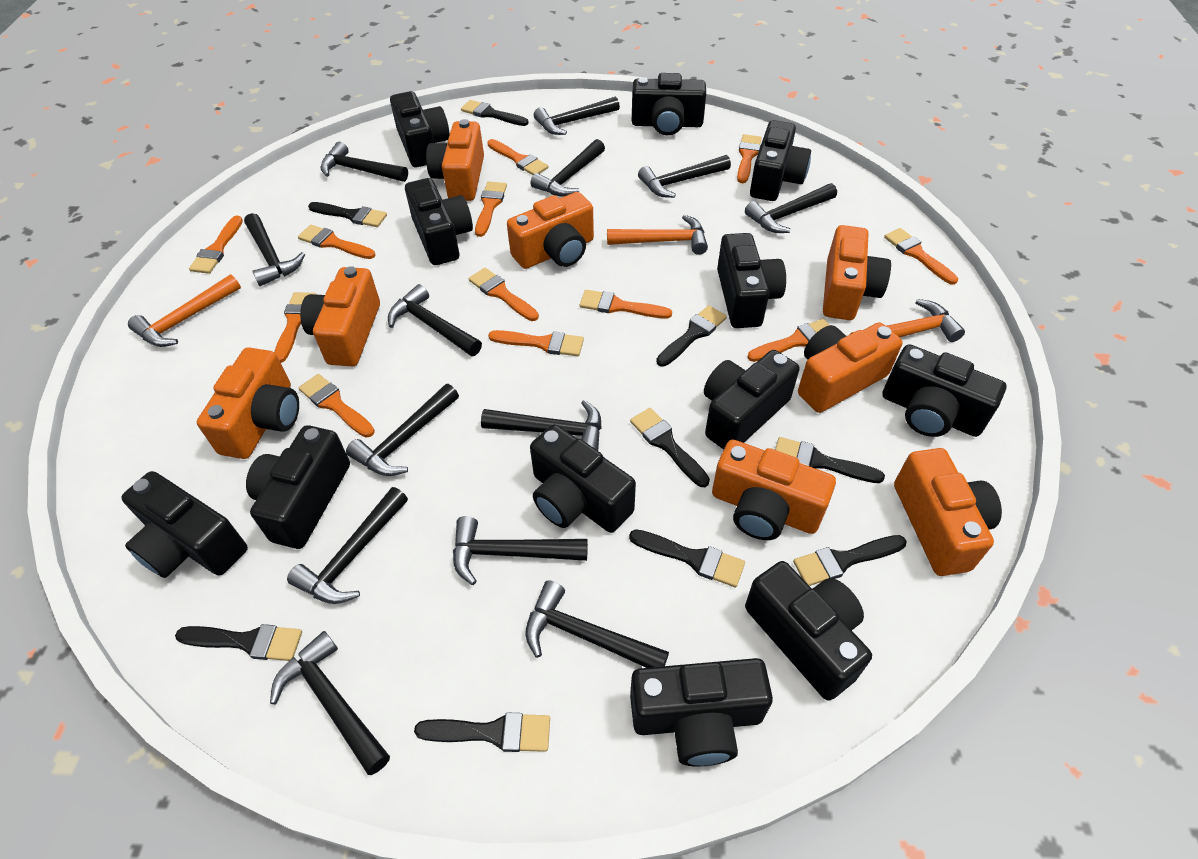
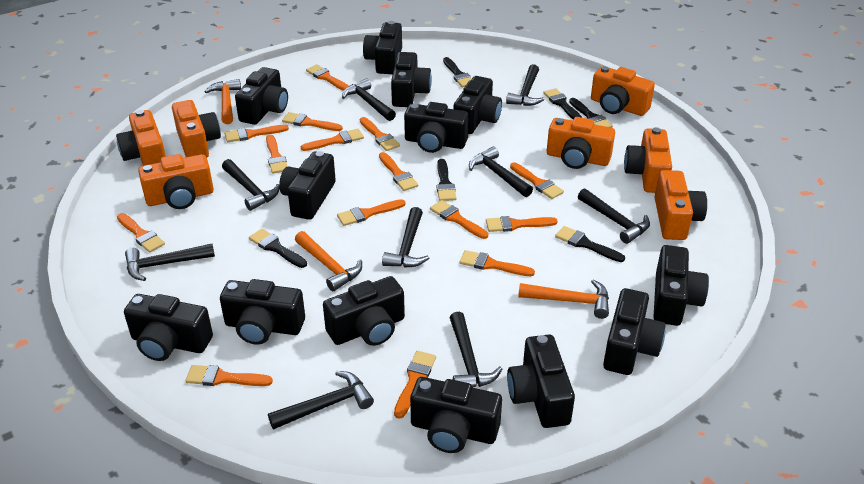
black brush: [175,624,302,661] [308,202,387,227] [414,713,550,752] [461,100,529,126] [629,529,745,587] [630,408,710,487] [656,305,727,367] [775,437,885,483] [793,535,907,586] = 9 -> [249,229,307,268] [437,159,456,201] [443,57,472,87] [543,88,582,120] [555,226,625,262] [569,98,613,128] = 6
black camera: [121,471,248,578] [246,425,350,549] [390,91,450,167] [405,178,473,265] [530,424,636,533] [630,658,773,767] [632,73,706,135] [704,350,800,450] [717,233,786,328] [745,561,872,701] [750,120,811,201] [882,344,1007,437] = 12 -> [124,294,213,361] [220,279,305,345] [235,67,288,125] [279,151,336,220] [323,276,405,346] [363,21,402,74] [391,52,432,107] [404,102,469,153] [410,377,502,453] [454,76,502,134] [507,335,575,428] [603,288,666,375] [654,245,709,326] = 13
black hammer: [244,213,305,286] [270,631,390,775] [287,487,408,604] [320,142,408,182] [346,384,459,476] [388,284,482,356] [453,516,588,585] [481,400,602,451] [525,580,669,668] [530,139,605,196] [534,96,620,135] [638,155,731,198] [745,183,837,233] = 13 -> [125,244,215,281] [222,159,280,211] [268,371,374,430] [342,79,396,121] [382,207,429,268] [450,312,502,388] [469,147,533,197] [506,64,544,106] [578,188,650,244] = 9
orange brush: [189,216,243,274] [274,292,316,363] [298,225,375,259] [299,374,375,438] [469,268,539,321] [475,182,507,237] [487,139,548,175] [488,330,584,356] [579,290,672,319] [737,134,762,183] [747,319,829,362] [884,228,958,285] = 12 -> [117,213,165,252] [186,365,273,386] [225,125,289,142] [266,135,288,174] [282,112,343,131] [301,129,364,151] [306,64,349,91] [337,199,406,226] [360,117,400,151] [379,152,419,191] [394,351,436,419] [430,200,488,239] [460,250,535,276] [486,216,558,232] [510,162,564,199] = 15
orange camera: [197,347,299,459] [300,266,380,366] [426,119,484,201] [507,192,594,269] [712,440,836,540] [798,322,902,413] [823,225,891,320] [894,448,1002,576] = 8 -> [116,110,166,166] [138,154,214,209] [172,100,221,157] [547,117,615,169] [591,66,655,116] [624,127,672,193] [655,170,707,240] = 7

